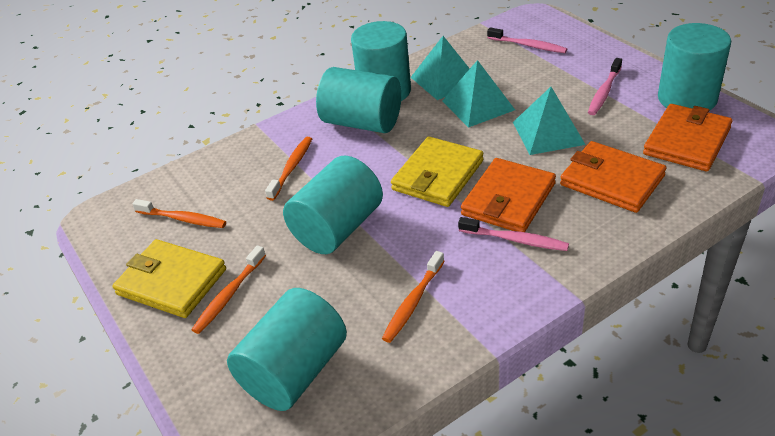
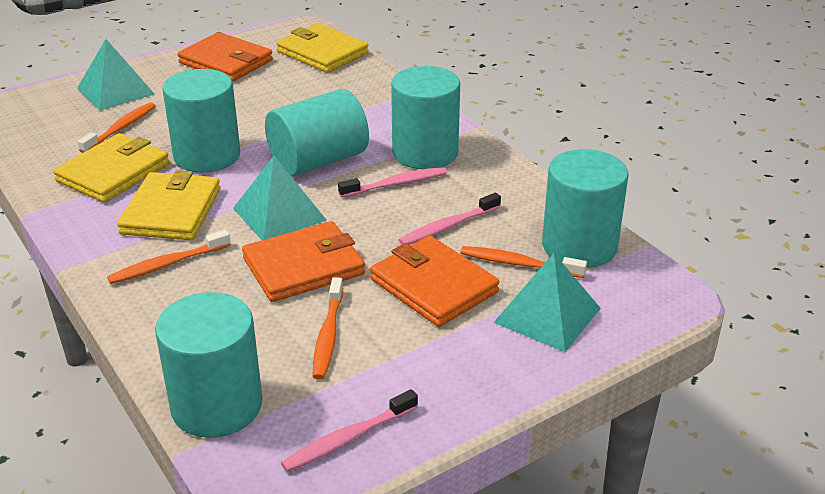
yellow wallet: [112,239,226,318] [391,137,483,207] = 2 -> [53,133,169,203] [117,170,220,240] [276,23,369,73] = 3

